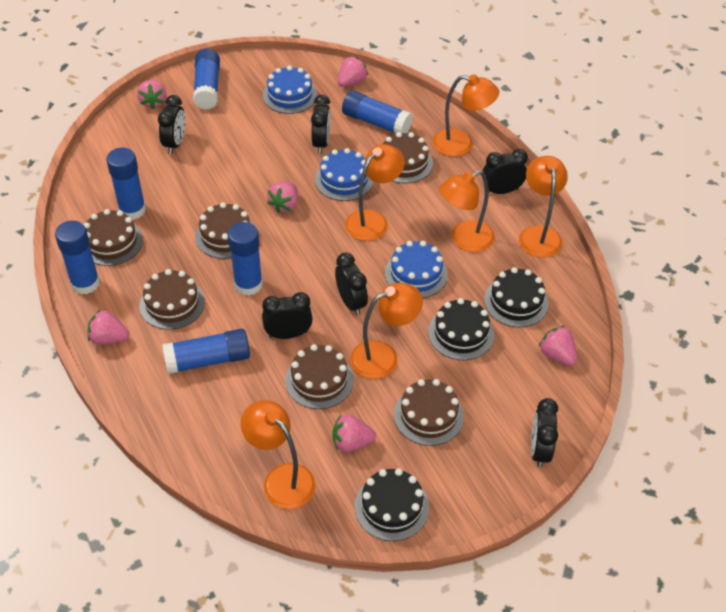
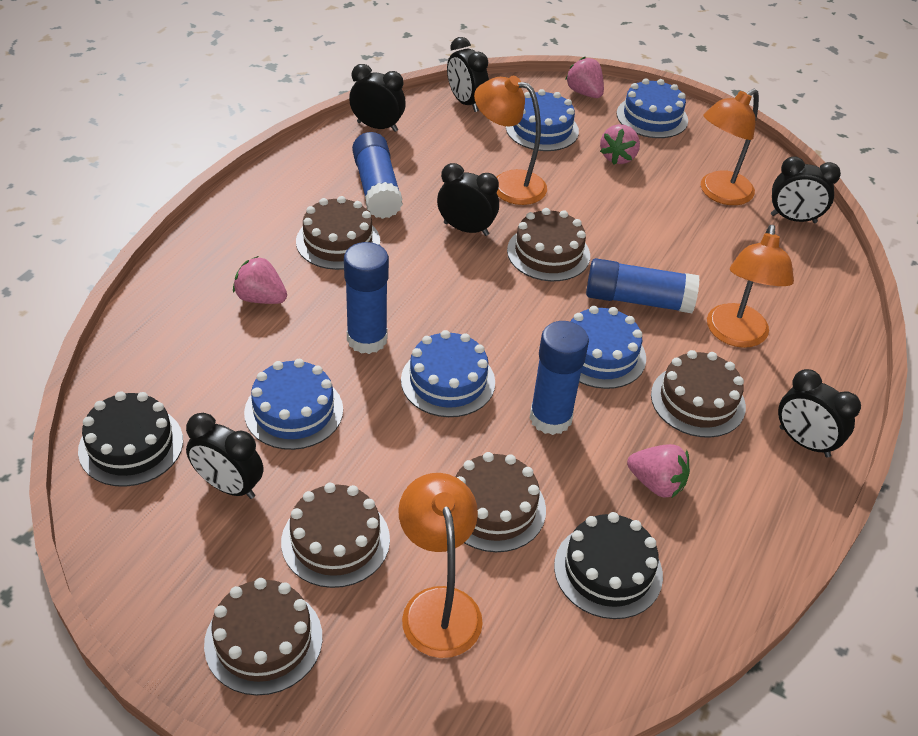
black cake: [355,468,429,541] [428,298,494,360] [484,267,549,327] = 3 -> [78,391,183,487] [554,512,663,619] = 2
blue cake: [263,66,317,114] [315,148,373,201] [385,241,448,298] = 3 -> [244,359,343,450] [401,330,495,417] [506,89,579,151] [570,306,646,389] [617,78,688,138] = 5
blue glue stick: [55,221,100,294] [106,148,146,220] [162,329,250,374] [193,49,220,110] [228,222,263,296] [342,90,413,134] = 6 -> [344,242,389,354] [352,132,403,219] [530,321,589,435] [586,258,700,313] = 4
orange lamp: [241,400,316,509] [345,144,405,241] [350,283,423,379] [433,74,499,156] [439,170,495,252] [519,156,568,258] = 6 -> [398,473,483,658] [474,76,547,205] [701,89,759,205] [707,225,794,348] = 4
pink strawberry: [88,310,129,345] [137,80,166,110] [267,182,298,213] [332,414,376,452] [338,56,368,87] [539,326,577,366] = 6 -> [233,256,287,304] [565,57,604,98] [600,124,640,165] [627,444,690,498] = 4

